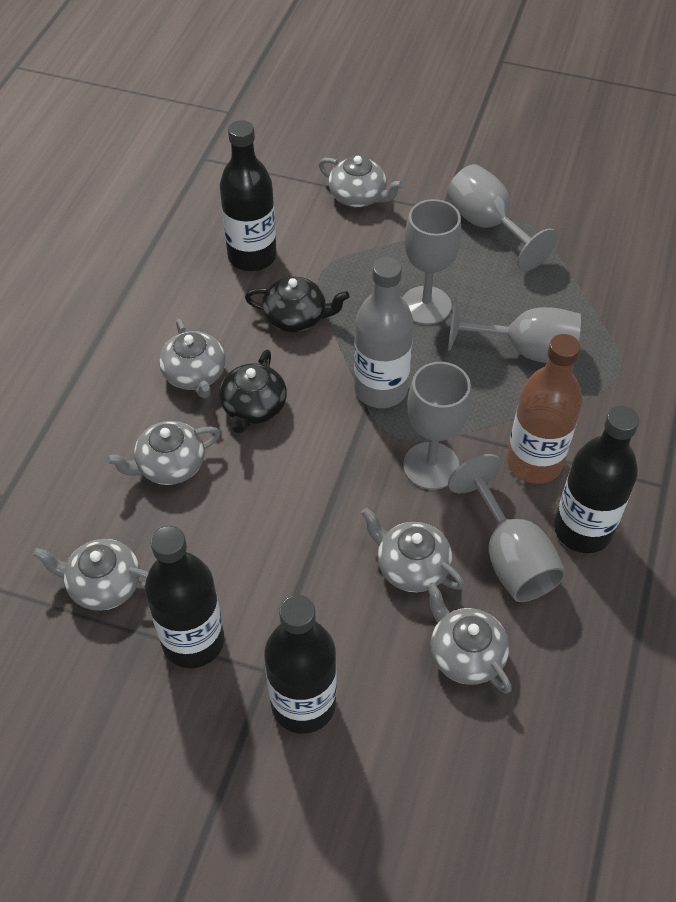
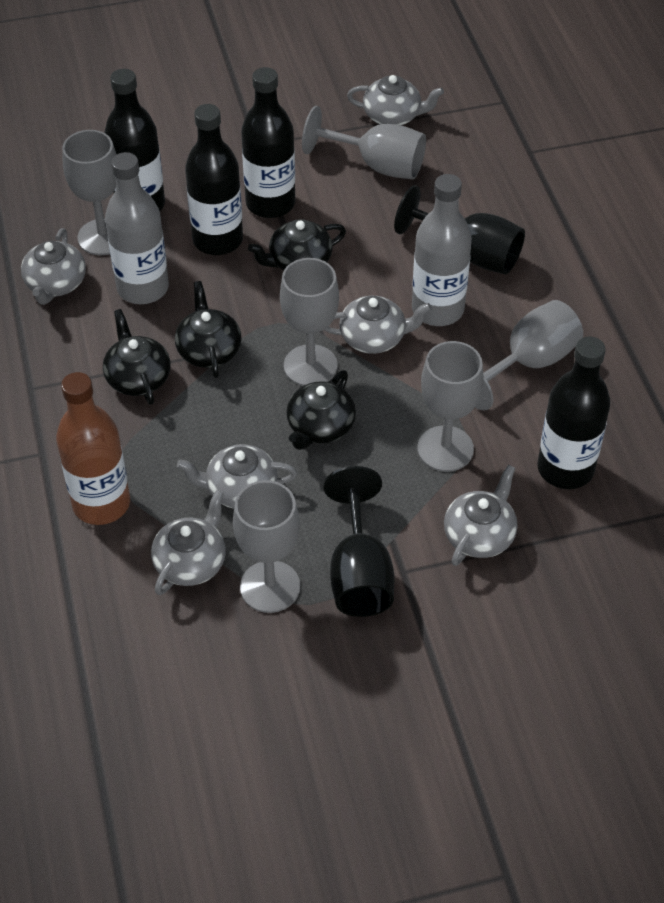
black goblet: none = 0 -> [324,466,394,617] [394,185,525,274] = 2
black teapot: [219,350,287,434] [245,277,349,333] = 2 -> [103,309,171,405] [175,281,242,378] [248,219,346,271] [287,370,356,450] = 4
grey bottle: [354,257,414,408] = 1 -> [105,152,169,304] [412,174,472,326] = 2
grey goblet: [403,199,462,325] [403,362,471,490] [447,164,558,271] [448,298,581,363] [448,454,566,602] = 5 -> [62,130,117,255] [233,480,300,613] [280,258,339,386] [302,106,426,179] [417,341,484,472] [475,300,583,411] = 6

